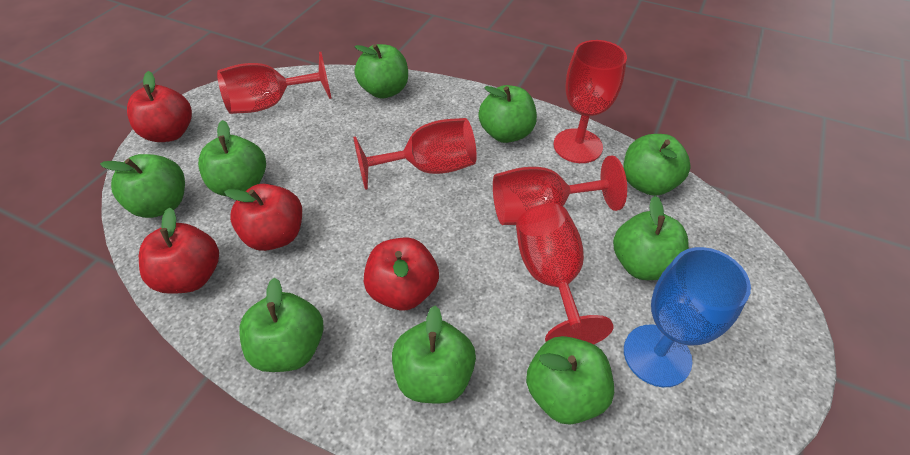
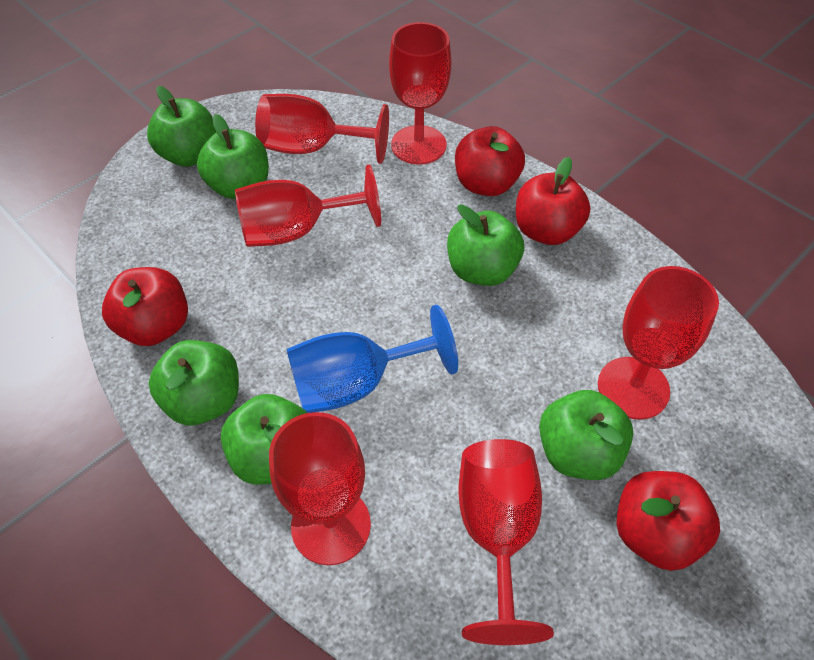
green apple: [100,154,185,218] [198,120,266,196] [239,278,324,372] [354,44,408,98] [392,306,476,404] [478,85,537,143] [526,336,614,425] [613,196,689,280] [623,134,691,196] = 9 -> [147,86,216,167] [149,340,239,426] [197,114,269,199] [221,394,307,485] [447,205,524,286] [539,390,634,480] = 6
red goblet: [217,52,332,114] [353,118,477,190] [493,155,627,225] [516,204,613,344] [554,40,627,163] = 5 -> [235,165,381,247] [255,94,389,164] [269,412,371,565] [389,22,451,165] [459,439,554,645] [598,266,719,420] = 6

